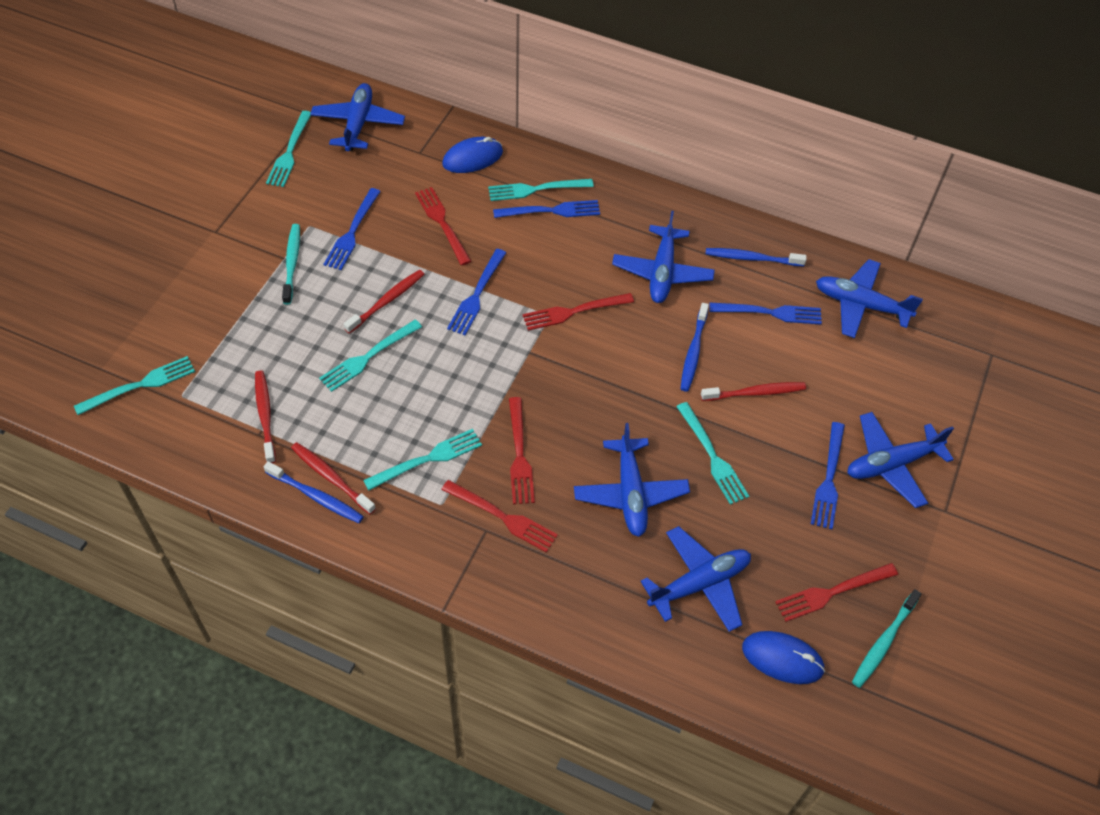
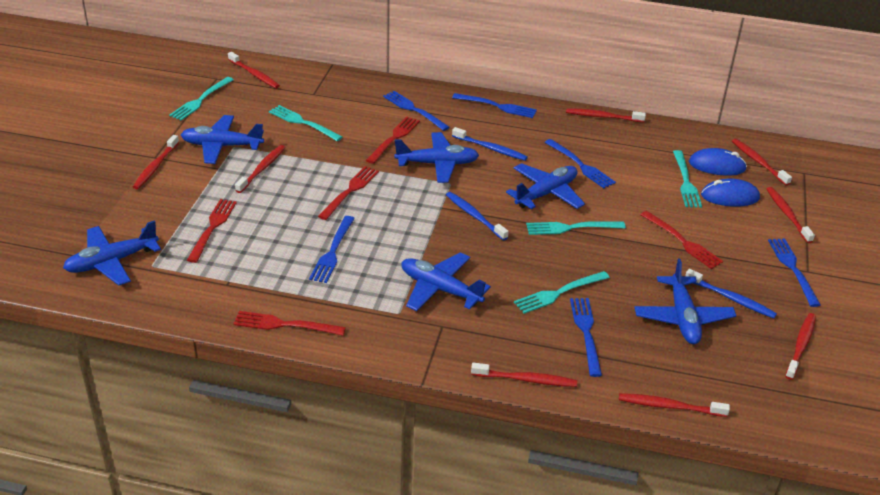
blue fork: [324,188,381,270] [447,249,506,335] [493,200,600,218] [709,302,822,325] [811,422,845,529] = 5 -> [309,216,355,283] [383,91,450,131] [452,93,537,118] [544,139,616,188] [570,298,602,377] [768,238,821,307] = 6
red toothbrush: [255,370,276,463] [291,442,376,514] [344,270,424,334] [701,382,806,401] = 4 -> [133,135,179,189] [228,52,280,89] [235,145,286,193] [471,363,577,387] [566,109,646,122] [619,393,730,417] [732,139,792,186] [767,187,815,243] [785,313,816,380] = 9
turquoise fork: [74,356,195,415] [266,111,311,187] [319,319,422,392] [363,429,482,491] [488,179,594,201] [676,402,749,505] = 6 -> [169,77,234,120] [269,105,343,141] [514,271,610,314] [526,221,626,235] [673,150,702,208] = 5
turquoise toothbrush: [282,224,300,304] [852,589,922,688] = 2 -> none = 0

